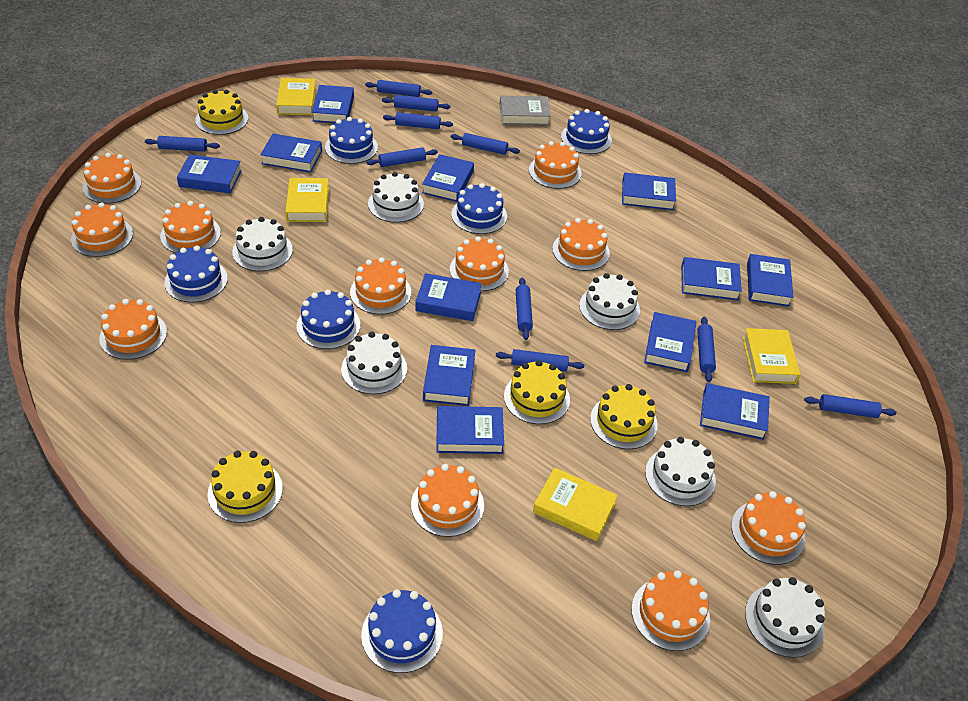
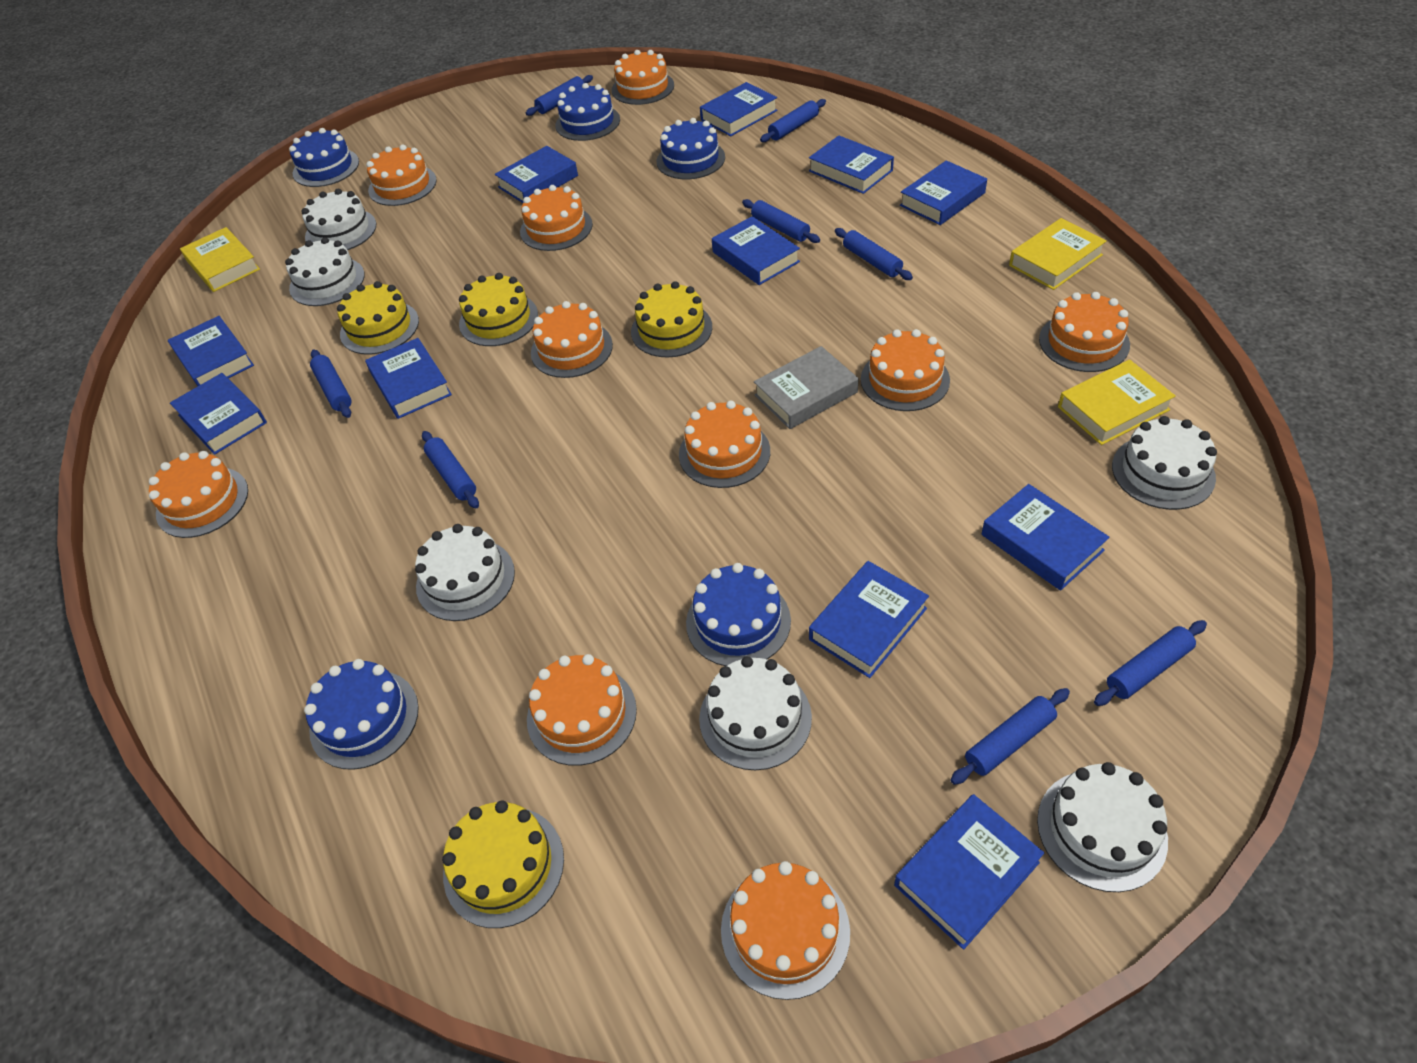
blue book: [177,154,242,194] [260,134,322,173] [312,85,354,123] [415,273,482,321] [422,154,474,202] [423,345,476,406] [436,406,504,454] [622,172,676,210] [644,312,696,372] [681,257,742,300] [700,383,770,440] [747,254,793,307] = 12 -> [168,316,254,386] [170,373,267,455] [365,338,452,419] [495,146,578,203] [700,82,778,136] [712,216,800,285] [809,135,894,194] [809,561,929,678] [894,794,1044,950] [900,160,987,225] [981,484,1110,590] = 11
blue cake: [164,245,228,303] [296,289,360,349] [325,117,378,164] [361,589,443,673] [451,183,507,234] [561,109,612,154] = 6 -> [289,128,359,187] [304,659,419,770] [555,83,620,141] [657,118,725,179] [686,563,791,666] = 5
blue rolling pin: [145,136,220,152] [365,80,432,97] [366,147,438,167] [382,95,451,112] [383,112,453,129] [451,133,520,155] [496,349,584,372] [516,277,533,340] [697,317,716,382] [804,394,897,418] = 10 -> [310,350,352,418] [422,431,479,508] [526,75,593,116] [742,199,820,243] [760,99,826,142] [835,228,913,280] [951,688,1070,785] [1094,620,1207,706] = 8
orange cake: [71,202,133,257] [82,153,141,204] [99,299,167,360] [160,201,221,253] [350,257,411,314] [411,464,484,537] [450,236,509,291] [529,141,582,189] [552,218,610,271] [631,570,710,651] [731,491,806,565] = 11 -> [149,451,248,538] [366,145,437,206] [520,185,593,251] [527,654,637,766] [531,301,613,378] [612,50,674,105] [679,401,770,488] [721,861,850,1000] [861,329,950,411] [1039,292,1130,372] = 10
yellow book: [276,78,316,115] [285,178,329,222] [533,468,618,541] [743,328,800,384] = 4 -> [180,227,260,292] [1009,218,1106,290] [1058,360,1176,445] = 3

